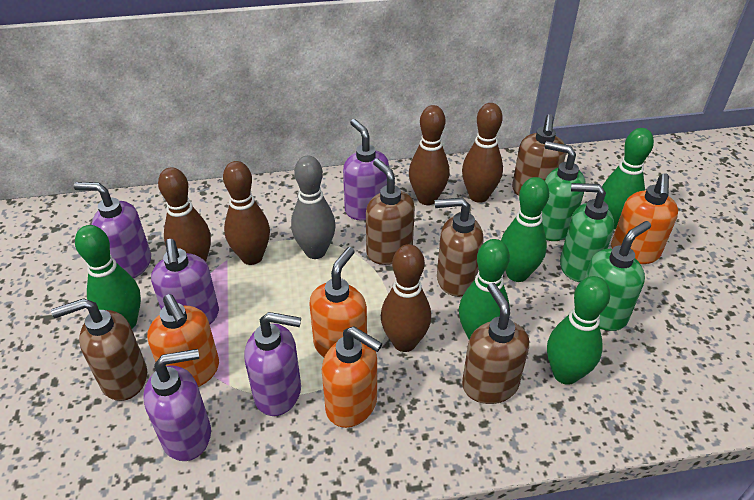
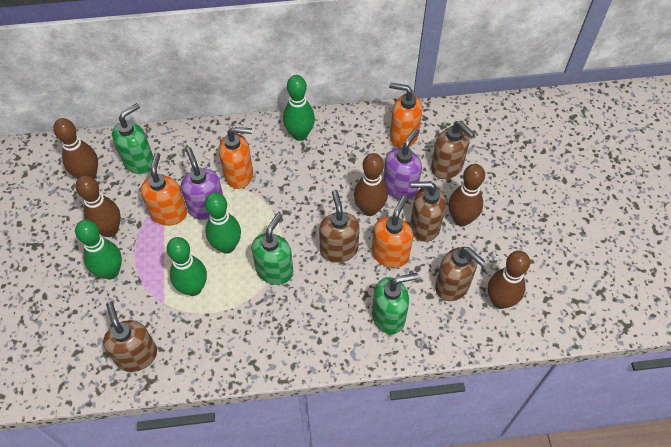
green bowling pin: [75,225,141,328] [459,239,510,339] [501,177,549,282] [547,276,610,385] [602,128,654,230] = 5 -> [75,220,122,280] [167,237,207,296] [205,192,241,254] [283,75,315,141] = 4
grey bowling pin: [291,156,336,259] = 1 -> none = 0
purple soap dispenser: [74,182,151,279] [144,349,211,461] [151,239,219,324] [244,312,301,416] [343,119,389,221] = 5 -> [181,147,223,220] [383,128,422,200] = 2

